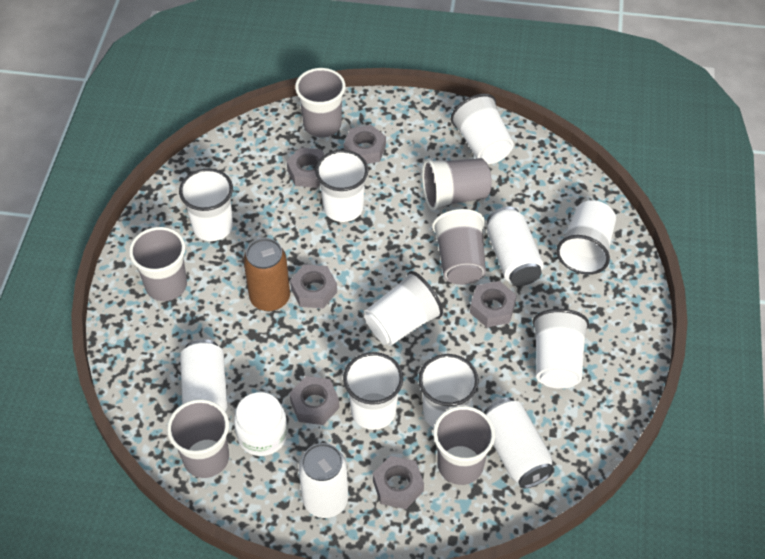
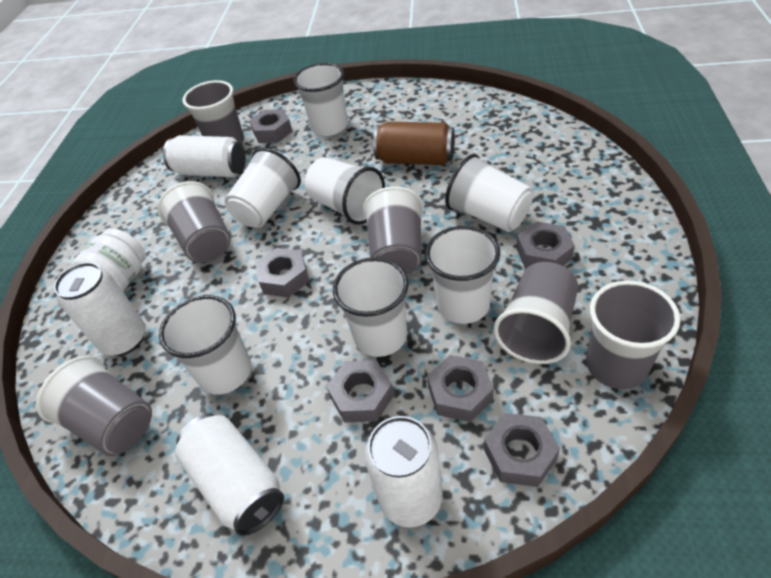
white cup: [179,169,233,241] [315,150,369,222] [343,352,403,430] [365,271,443,346] [418,354,479,428] [451,94,514,164] [532,309,589,389] [556,200,616,275] = 8 -> [159,295,251,395] [224,148,301,228] [293,63,348,136] [305,157,385,225] [333,257,409,357] [425,226,500,324] [445,154,533,232] = 7

